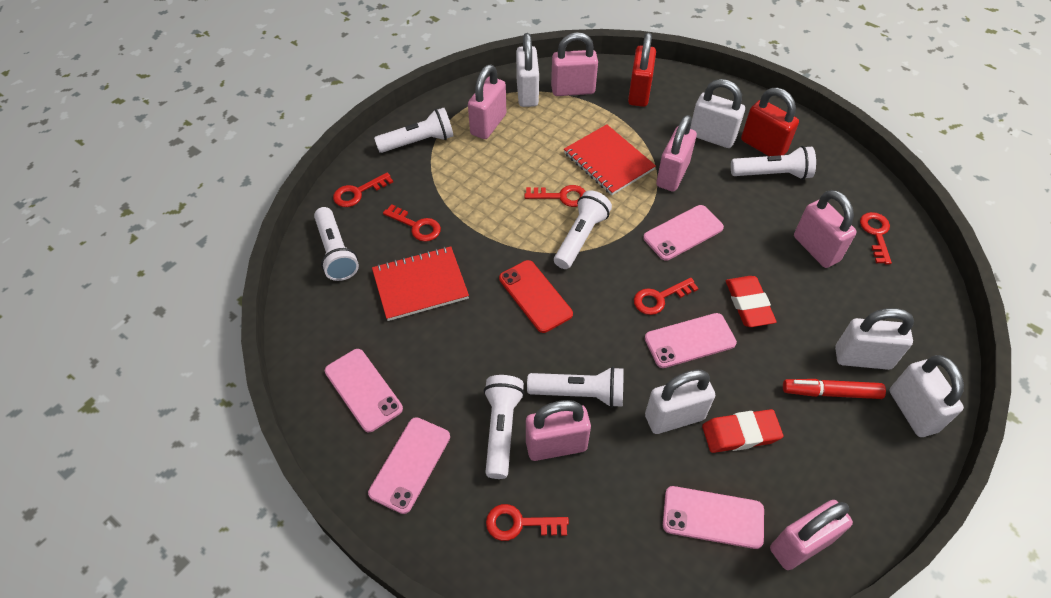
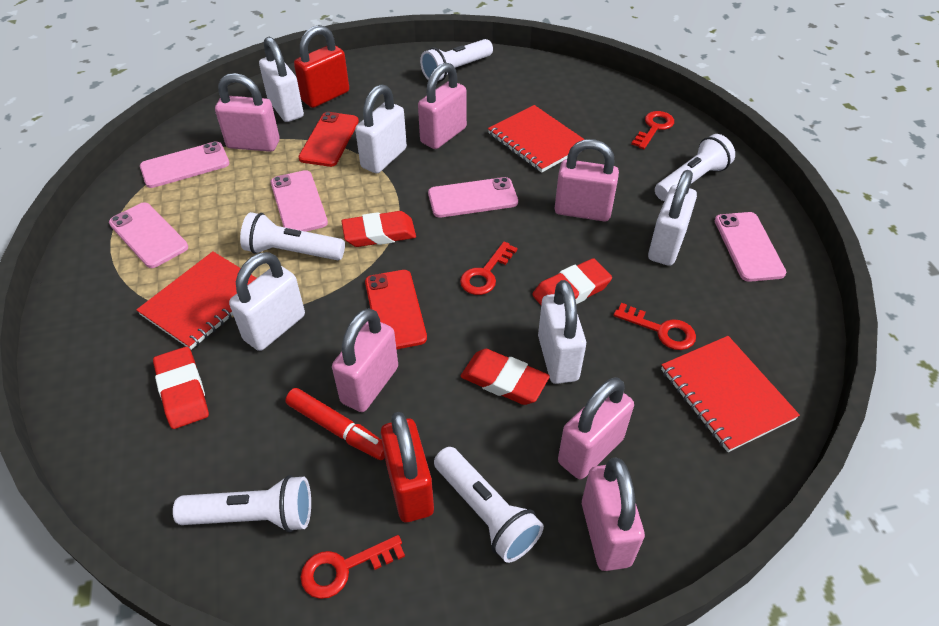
red eraser: [702,409,783,453] [726,276,777,327] = 2 -> [153,347,209,429] [342,211,416,247] [461,349,550,405] [532,258,612,305] = 4
red key: [333,172,393,207] [383,204,441,242] [486,504,569,541] [524,185,586,207] [634,278,699,315] [860,212,892,264] = 6 -> [301,535,405,599] [460,242,517,295] [613,303,696,350] [631,111,674,149] = 4
red notebook: [372,246,469,321] [564,124,656,195] = 2 -> [136,251,257,350] [488,105,585,173] [661,336,800,452] = 3
red phone: [499,260,573,333] = 1 -> [298,112,359,167] [365,270,427,349] = 2
white flashlight: [314,207,359,281] [374,108,454,153] [484,375,525,479] [527,367,624,408] [554,190,612,269] [731,146,816,180] = 6 -> [173,475,311,532] [240,212,345,260] [420,39,493,81] [434,447,544,563] [655,134,735,201] = 5

